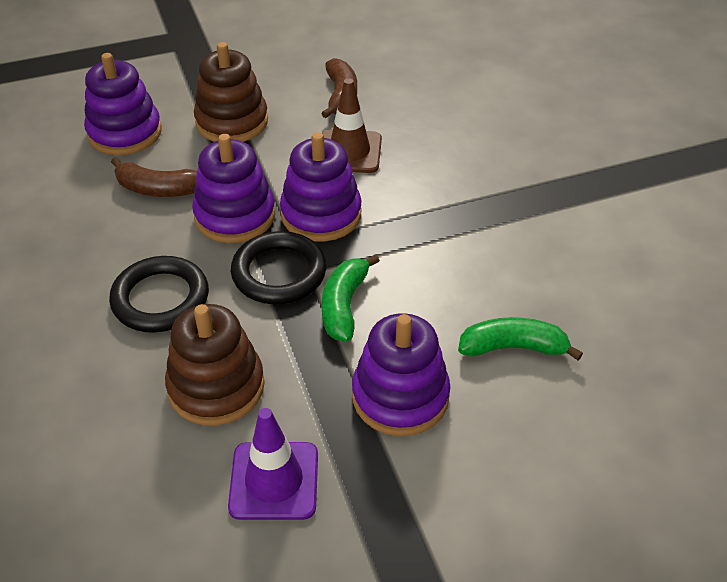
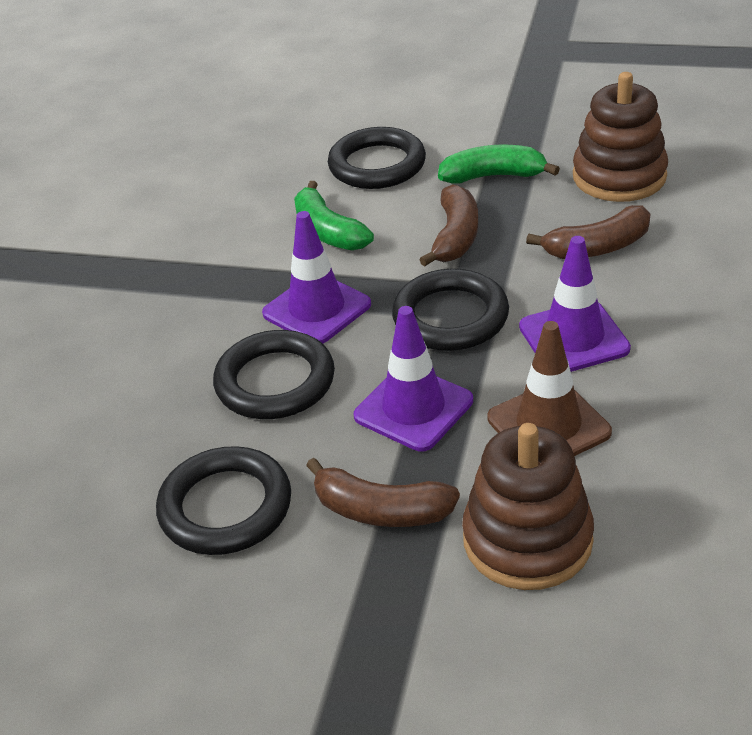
black ring: [109,256,209,333] [231,231,326,304] = 2 -> [156,446,291,555] [213,330,335,419] [328,127,426,189] [392,269,509,351] = 4
brown banana: [111,157,197,197] [321,58,357,118] = 2 -> [306,458,460,527] [419,184,478,267] [526,205,651,259] = 3
purple stacking toy: [84,53,162,155] [192,134,275,243] [280,132,362,242] [352,313,450,436] = 4 -> none = 0
purple traffic cone: [228,408,318,520] = 1 -> [262,211,371,343] [354,306,473,451] [519,236,631,372] = 3

